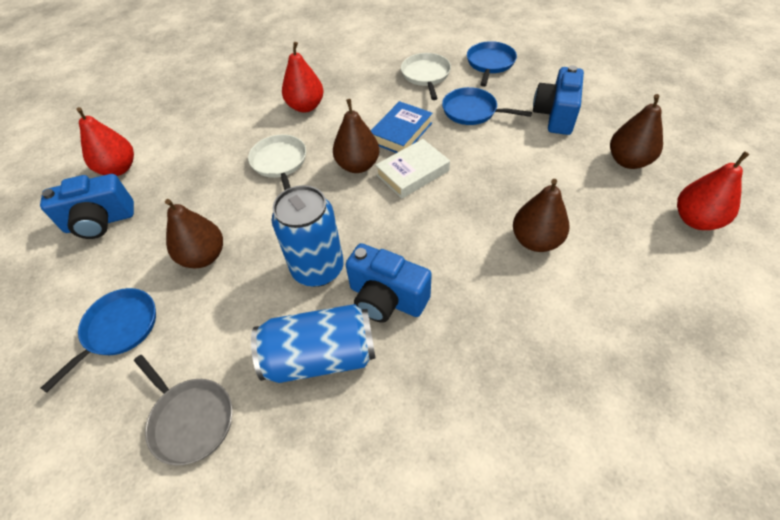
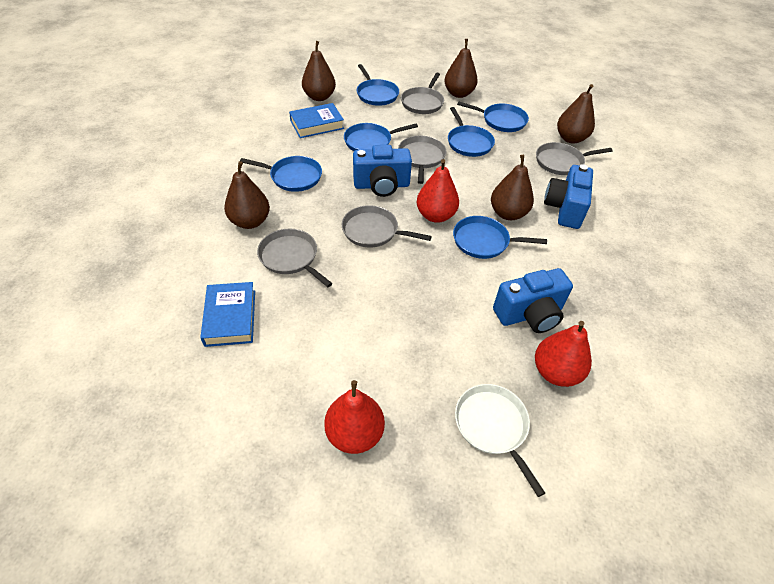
blue book: [371,101,433,153] = 1 -> [200,282,255,347] [289,103,344,138] = 2
blue can: [251,304,375,383] [272,185,344,287] = 2 -> none = 0
blue pan: [41,288,156,393] [442,87,532,125] [467,41,517,87] = 3 -> [240,156,322,192] [344,123,418,151] [357,64,399,106] [448,107,495,157] [453,216,547,259] [457,101,529,132] = 6
brown pear: [165,199,223,268] [333,99,380,173] [513,179,569,252] [610,94,663,169] = 4 -> [224,161,270,229] [302,41,336,101] [444,39,478,98] [491,155,534,220] [557,84,595,144] = 5
grey pan: [134,355,232,465] = 1 -> [257,229,333,287] [342,205,432,248] [398,136,447,184] [401,73,444,114] [536,142,613,175] = 5
white book: [375,139,450,199] = 1 -> none = 0
white pan: [248,134,306,191] [401,53,451,100] = 2 -> [455,384,545,497] = 1

